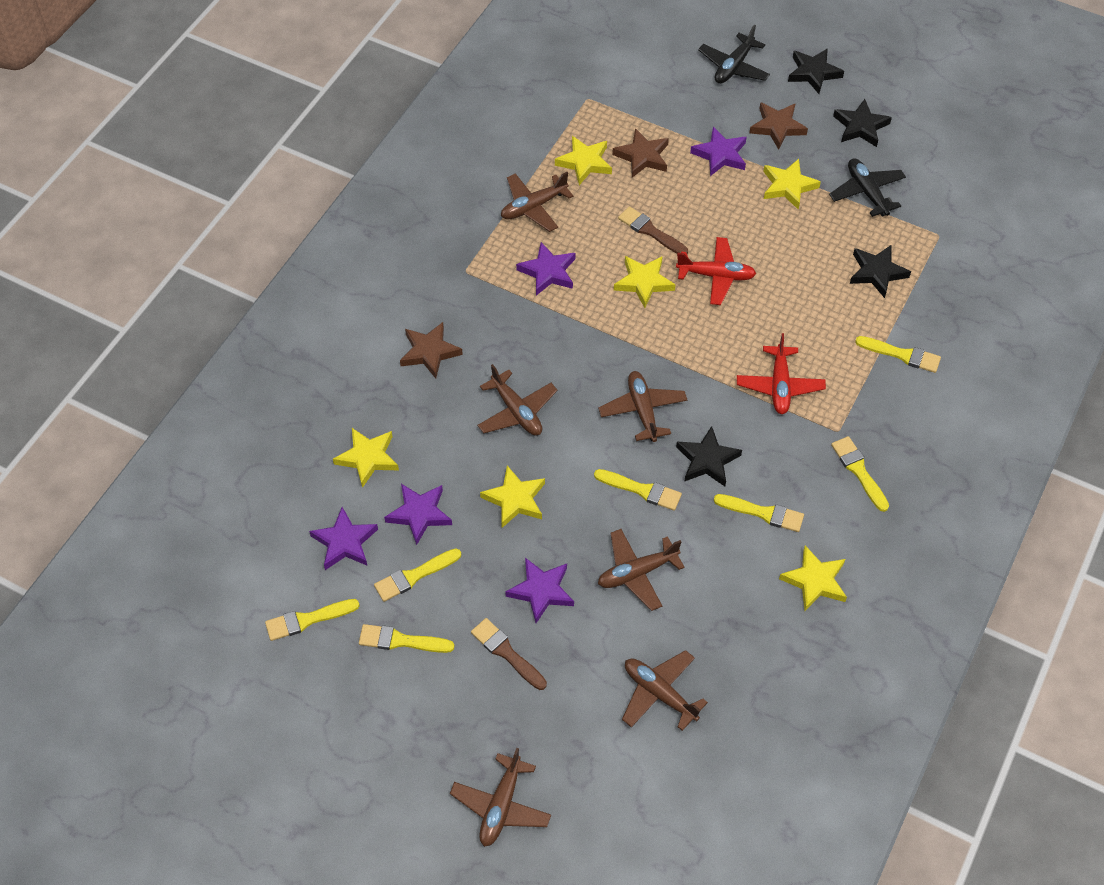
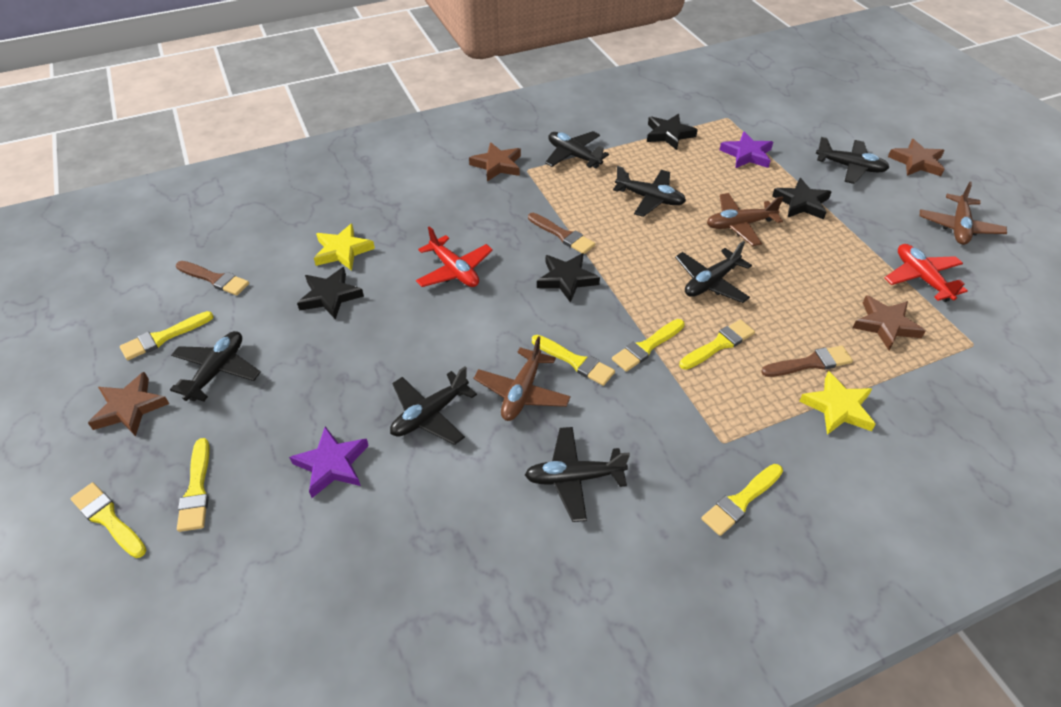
black plane: [698,24,770,84] [829,158,906,217] = 2 -> [170,331,261,401] [390,367,477,445] [525,427,630,522] [545,131,609,168] [613,166,686,217] [675,241,752,303] [816,137,889,184] = 7
brown brush: [471,618,547,690] [618,206,688,254] = 2 -> [176,261,249,296] [528,213,595,254] [761,345,853,377] = 3
brown plane: [450,748,551,847] [477,364,558,436] [501,172,573,232] [598,371,687,442] [598,529,685,611] [622,650,708,731] = 6 -> [474,336,571,421] [707,193,784,246] [920,182,1007,245] = 3
brown star: [400,322,463,378] [612,128,669,178] [750,102,808,149] = 3 -> [88,372,169,436] [469,142,521,181] [853,295,926,350] [888,139,945,176] = 4
purple star: [309,507,378,570] [384,484,452,545] [505,558,574,623] [516,242,576,296] [690,127,747,176] = 5 -> [289,426,369,498] [719,132,773,168] = 2
yellow star: [333,428,399,488] [480,465,545,528] [555,136,612,185] [614,256,675,308] [763,159,821,209] [779,546,847,611] = 6 -> [314,224,375,271] [799,371,876,435] = 2

